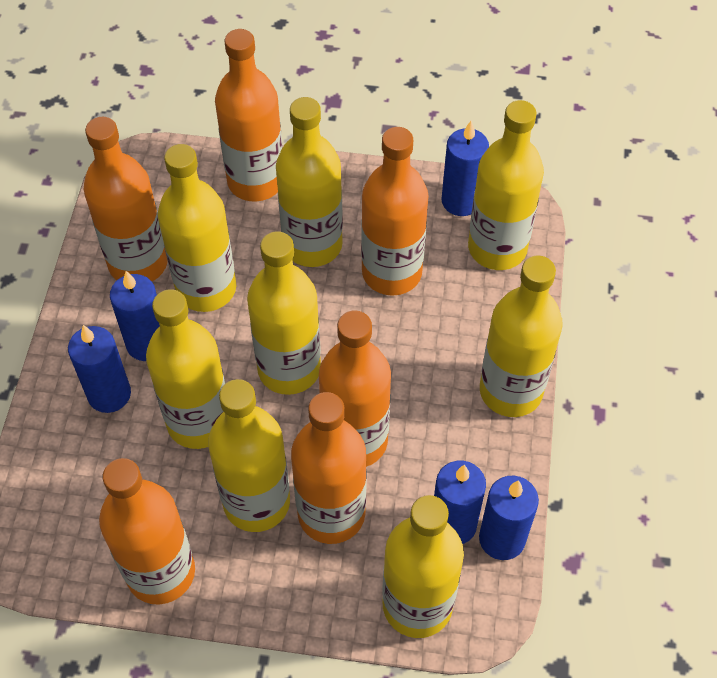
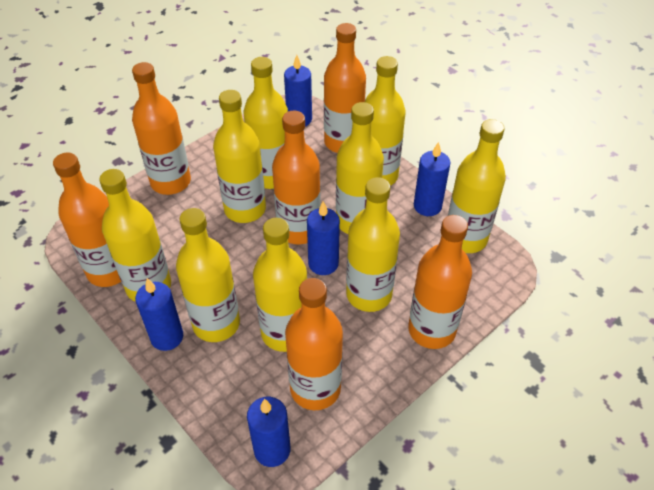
yellow bottle: [146,289,225,449] [158,144,236,312] [208,379,290,532] [247,231,321,395] [276,97,343,267] [382,495,464,638] [468,100,544,270] [480,255,563,417] = 8 -> [99,169,171,302] [176,208,240,342] [213,90,266,223] [244,57,288,189] [253,218,307,352] [336,102,384,234] [346,177,400,312] [364,56,406,186] [448,119,506,253] = 9

